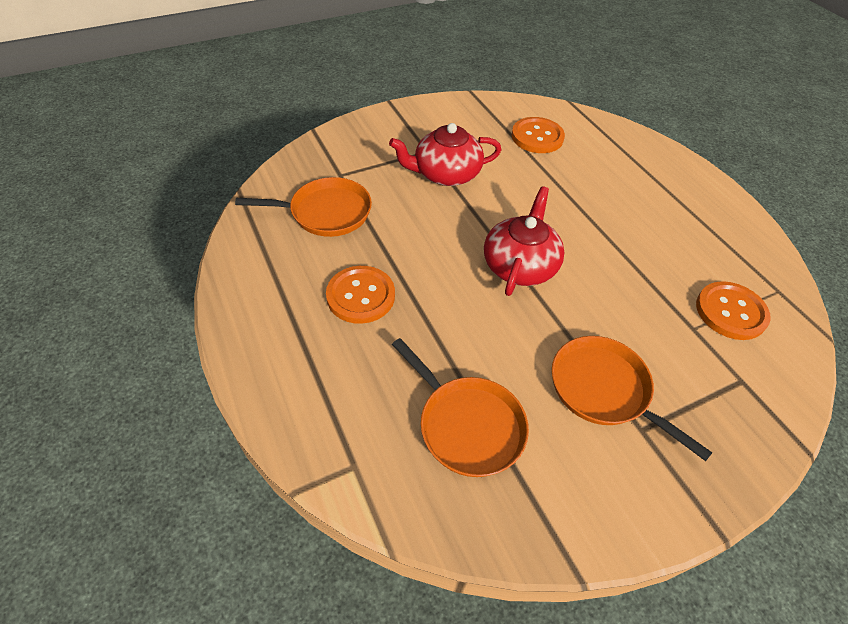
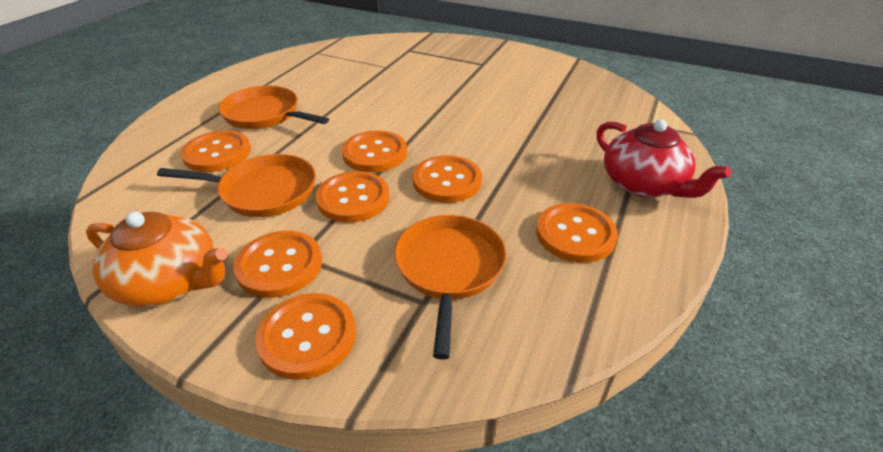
orange button: [326,266,395,324] [511,117,565,153] [696,281,771,340] = 3 -> [181,130,251,172] [233,231,322,298] [255,293,356,380] [316,171,389,223] [342,131,407,172] [412,155,482,203] [536,203,618,263] = 7
orange teapot: none = 0 -> [86,212,227,307] = 1
red teapot: [389,123,501,186] [484,186,565,296] = 2 -> [597,119,731,198] = 1

